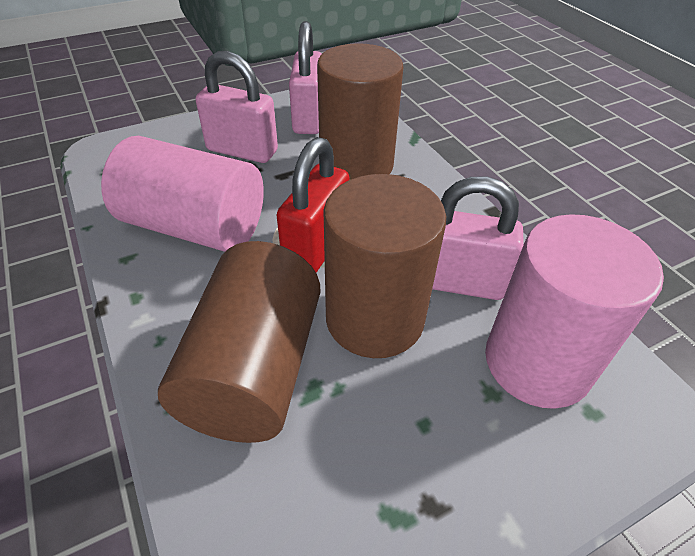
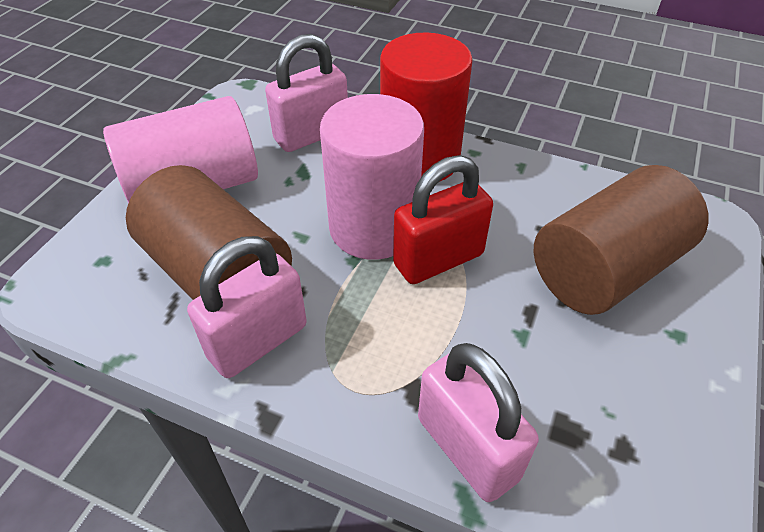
brown cylinder: [158,241,320,443] [317,43,403,180] [323,174,446,358] = 3 -> [126,165,292,300] [534,165,709,315] = 2
red cylinder: none = 0 -> [380,32,473,182] = 1

